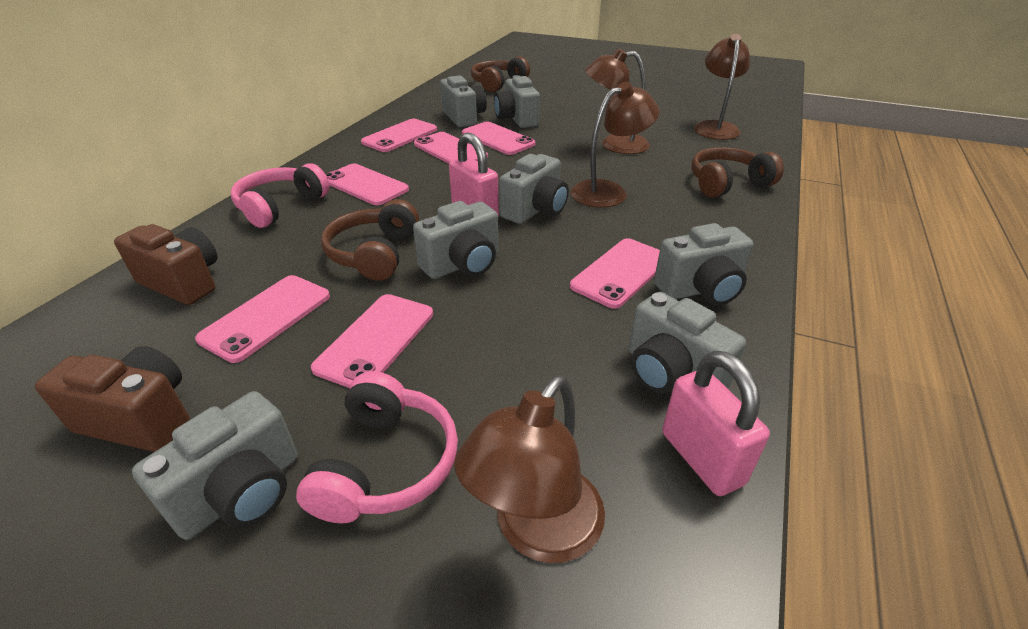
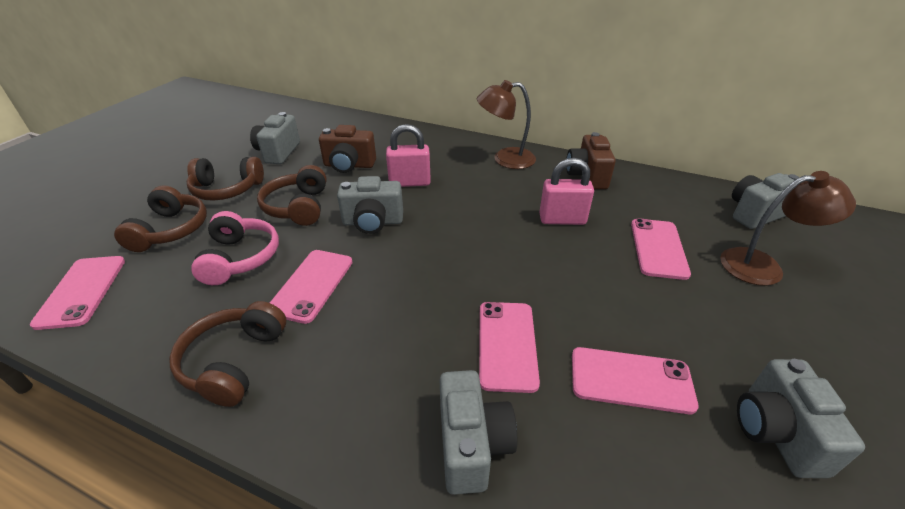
brown headphones: [321,199,419,281] [471,56,530,93] [691,147,784,197] = 3 -> [114,185,207,252] [169,301,286,407] [187,157,264,201] [257,165,327,226] = 4
brown lamp: [454,375,605,563] [571,82,659,208] [585,48,650,154] [694,34,750,140] = 4 -> [477,80,536,169] [720,171,856,286] = 2
grey camera: [132,391,298,540] [413,201,499,279] [440,75,487,127] [494,75,540,128] [499,154,569,224] [629,292,746,394] [654,223,754,306] = 7 -> [250,112,300,164] [337,176,403,234] [440,370,517,495] [732,173,799,229] [737,359,865,478] = 5
pink headphones: [231,163,330,228] [296,371,458,524] = 2 -> [191,211,279,285] = 1
pink phone: [195,275,330,363] [311,294,433,388] [325,164,409,205] [361,119,437,152] [414,132,488,164] [462,122,536,155] [570,238,660,309] = 7 -> [30,256,125,330] [270,250,353,324] [479,302,540,393] [572,347,699,414] [631,218,691,280] = 5

